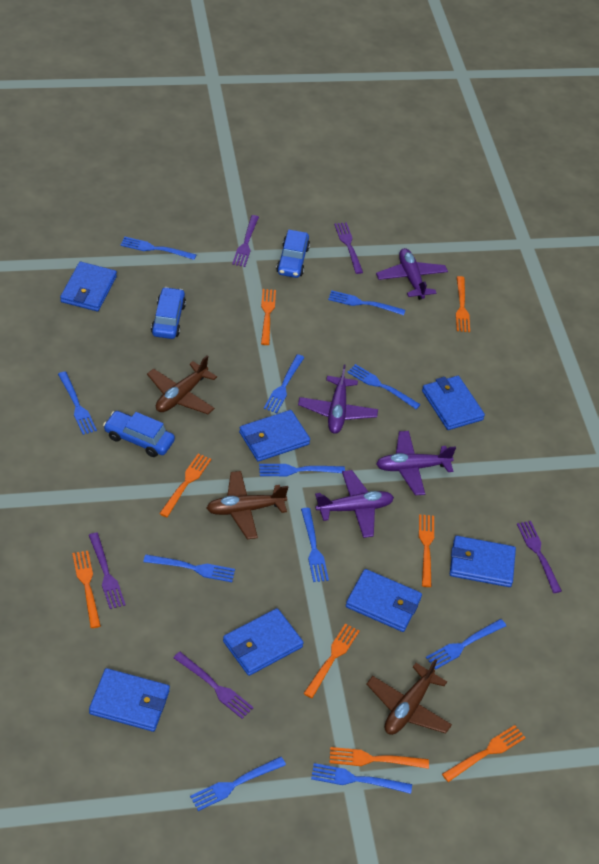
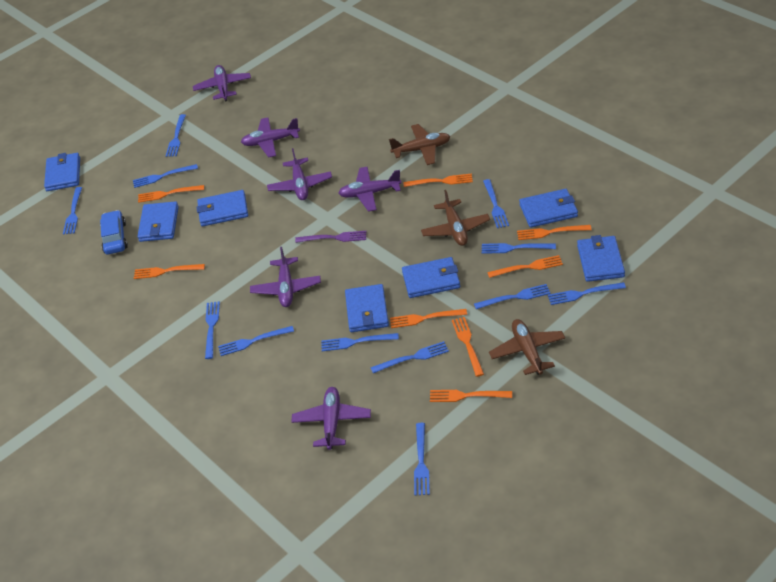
blue car: [103,411,175,457] [151,287,186,339] [276,230,310,278] = 3 -> [100,210,128,255] = 1
blue fork: [58,372,97,435] [121,237,196,260] [143,554,235,582] [190,757,286,811] [259,464,345,476] [264,354,305,413] [301,508,329,582] [311,763,412,794] [328,290,405,315] [347,364,421,409] [426,619,506,670] = 11 -> [63,187,82,234] [133,164,198,188] [166,114,186,157] [205,301,220,359] [218,326,294,356] [321,333,399,351] [370,341,449,373] [414,423,430,496] [474,284,551,309] [482,243,556,254] [483,179,509,228] [548,282,626,305] = 12
purple fork: [89,533,126,609] [173,652,254,719] [232,215,259,267] [334,222,363,274] [517,521,562,593] = 5 -> [295,231,366,243] = 1
purple plane: [298,365,378,434] [315,470,394,538] [376,248,448,300] [376,431,456,495] = 4 -> [193,65,251,102] [241,117,300,158] [250,247,321,307] [267,148,332,200] [291,387,371,450] [339,167,402,212] = 6

